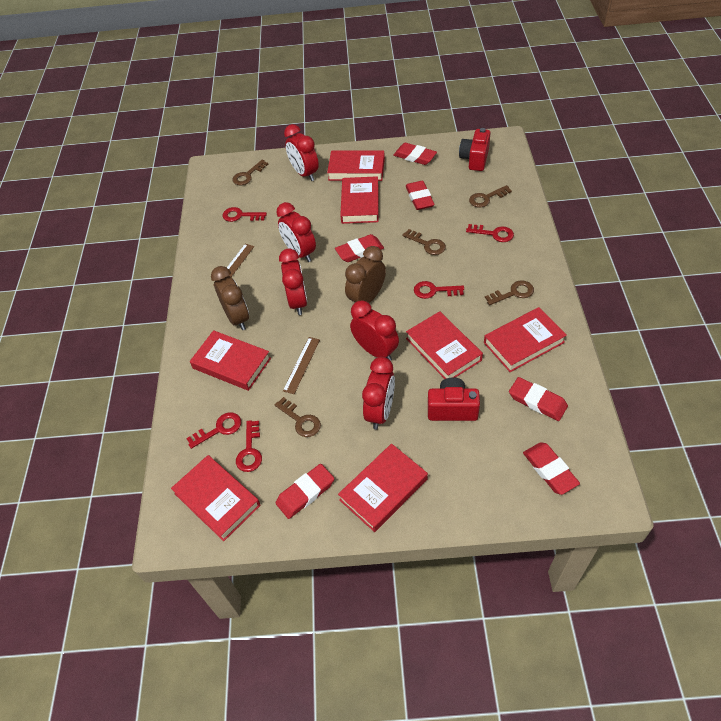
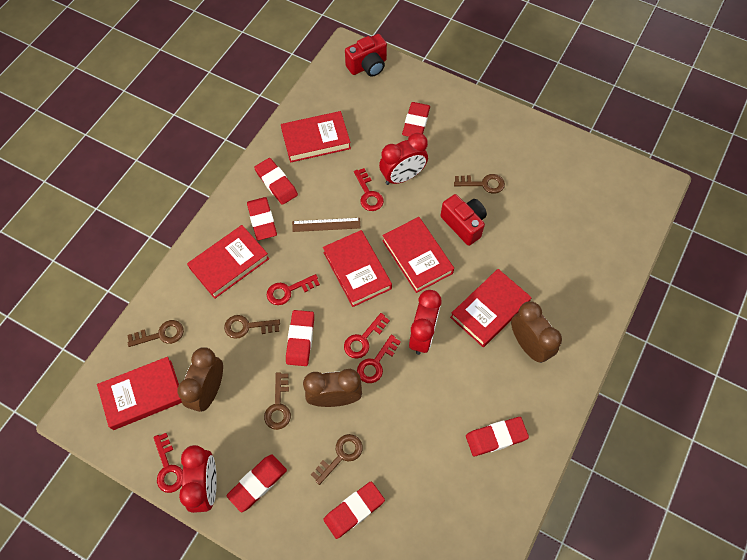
brown clock: [211,266,249,330] [345,246,386,303] = 2 -> [177,347,223,412] [303,369,362,407] [511,301,562,363] = 3
brown ruler: [213,244,254,286] [283,337,320,394] = 2 -> [292,218,360,232] = 1
red book: [171,455,261,541] [190,330,271,391] [327,151,385,181] [338,444,428,532] [340,176,378,224] [406,311,483,379] [484,307,567,372] = 7 -> [97,357,182,430] [187,225,269,299] [281,111,351,163] [323,230,392,307] [382,217,454,293] [450,269,531,347] = 6
red clock: [276,202,316,262] [279,248,307,315] [284,124,319,181] [350,301,399,361] [362,357,395,429] = 5 -> [179,445,217,513] [379,133,428,185] [409,290,441,355] = 3
red eraser: [276,464,334,519] [335,234,384,262] [393,143,437,165] [406,181,435,210] [509,377,568,421] [523,442,580,495] = 6 -> [226,454,287,512] [247,197,277,240] [254,158,298,205] [286,310,314,366] [323,481,385,539] [402,102,430,137] [466,417,529,456] = 7

